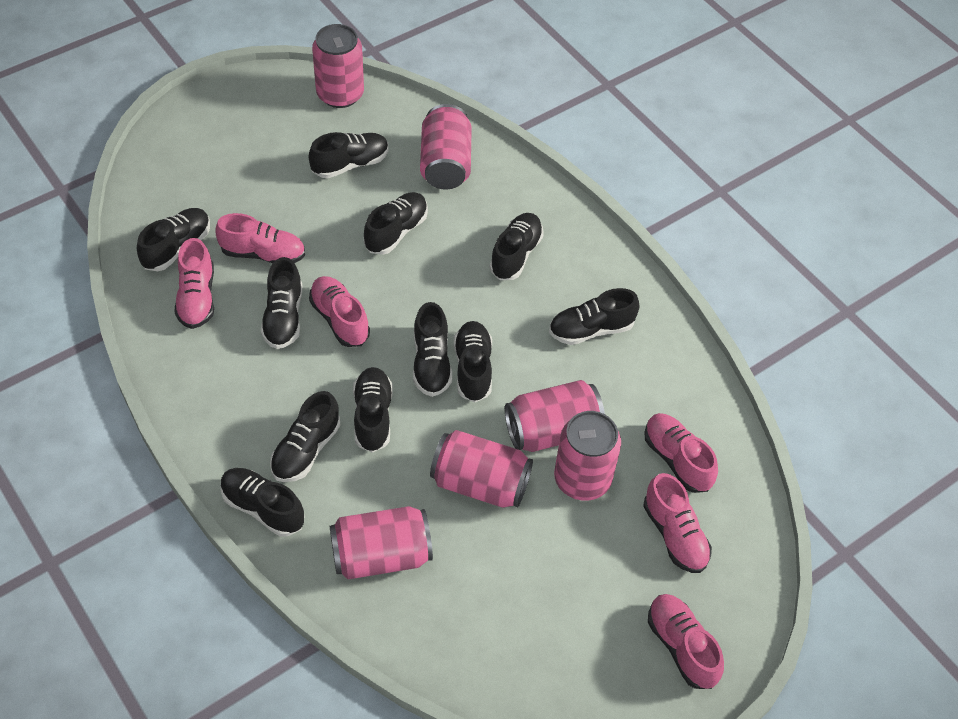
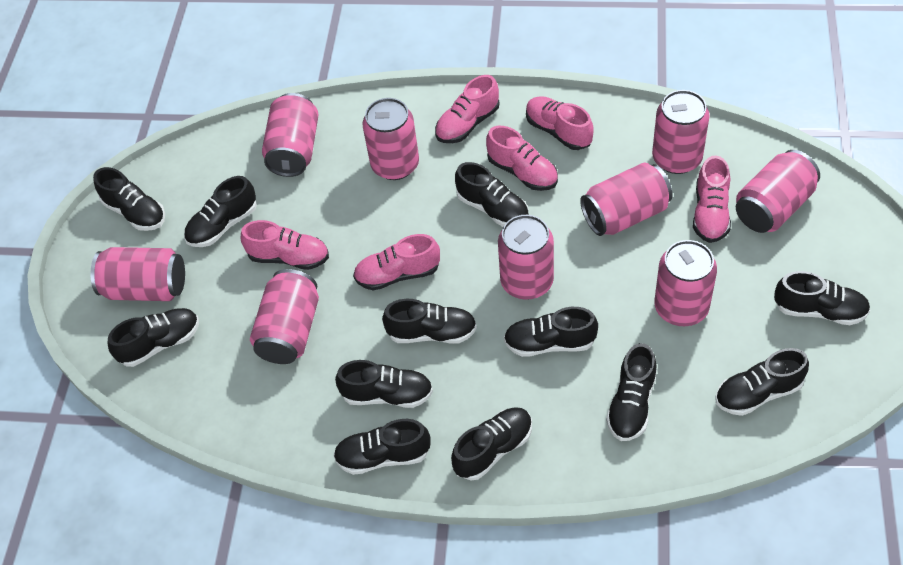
black shoe: [137,208,210,271] [220,468,305,537] [260,257,302,349] [270,391,341,482] [309,132,388,178] [353,367,393,453] [364,192,428,255] [413,302,452,397] [454,321,492,402] [489,213,544,280] [549,288,640,345] = 11 -> [93,167,165,231] [108,308,199,367] [184,176,257,247] [333,419,431,475] [335,360,433,408] [382,299,477,344] [451,407,532,480] [455,162,529,227] [504,307,598,357] [606,343,657,441] [715,348,809,416] [774,271,870,325] = 12
pink can: [312,24,364,108] [330,506,433,579] [420,104,472,189] [430,430,533,508] [505,380,605,452] [554,411,621,501] = 6 -> [91,247,185,301] [250,269,319,364] [262,93,318,177] [363,98,419,180] [498,215,554,300] [580,162,673,236] [652,90,710,174] [654,240,717,326] [736,150,820,233] = 9

